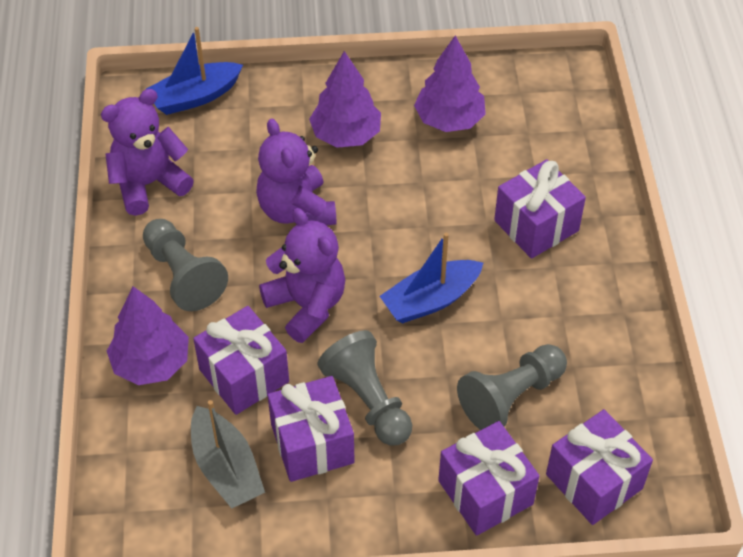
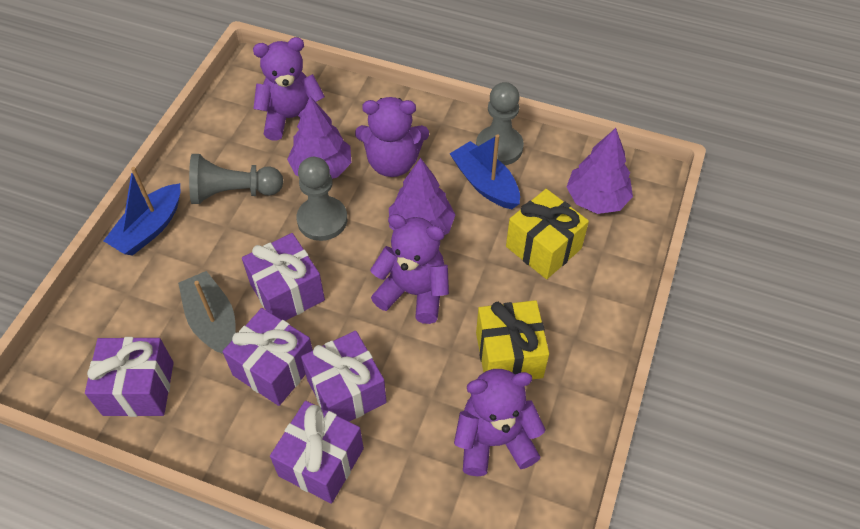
purple teddy bear: [101,89,194,216] [256,119,337,225] [259,208,345,343] = 3 -> [253,37,325,141] [355,97,429,177] [370,214,449,324] [454,369,545,476] = 4
yellow gift: none = 0 -> [476,300,549,379] [506,189,589,279] = 2

